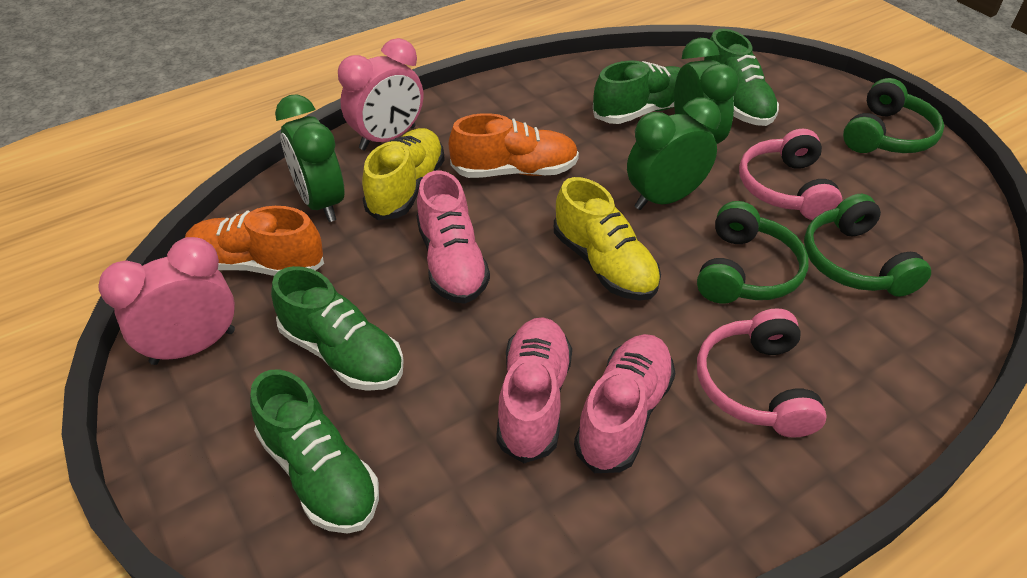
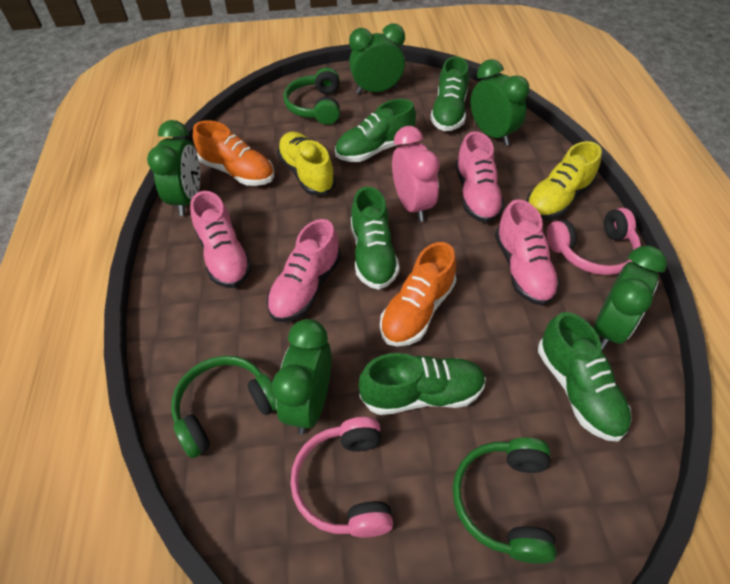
green clock: [275,94,344,222] [627,97,721,210] [674,38,739,144] = 3 -> [147,120,200,216] [272,319,331,435] [349,24,405,94] [470,59,529,146] [593,245,667,350] = 5
green shoe: [250,369,379,534] [271,266,404,391] [593,61,681,124] [704,29,779,126] = 4 -> [335,99,416,162] [351,187,400,290] [359,353,486,415] [430,56,469,131] [538,312,632,441] = 5
pink clock: [98,237,235,365] [338,38,423,150] = 2 -> [392,126,440,222] = 1
pink shoe: [417,171,490,304] [496,317,572,463] [574,334,675,473] = 3 -> [190,191,252,288] [267,219,341,322] [455,132,505,223] [495,200,560,306] = 4

